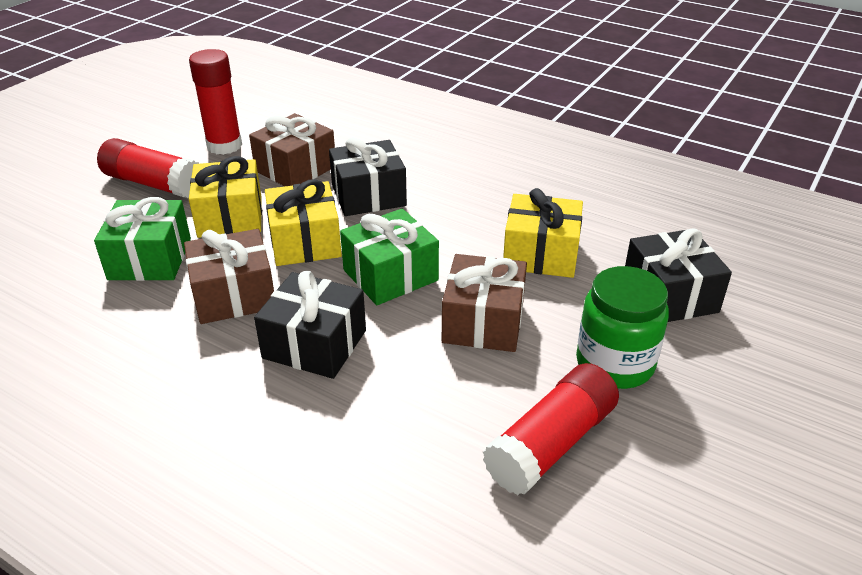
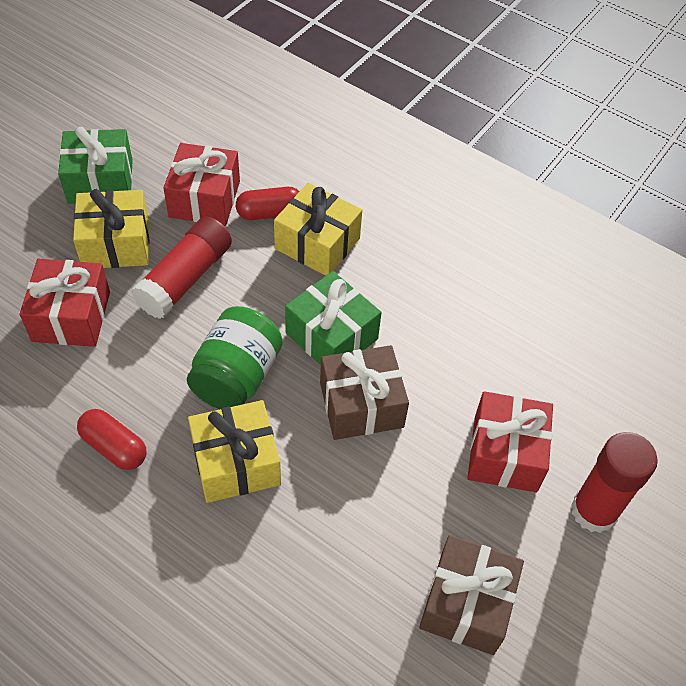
black gift: [254,271,366,379] [329,137,407,216] [625,229,732,322] = 3 -> none = 0
brown gift: [184,229,274,324] [249,113,335,186] [442,254,527,352] = 3 -> [320,345,409,440] [419,535,524,655] = 2
red capsule: none = 0 -> [77,409,146,470] [236,187,300,220] = 2
red gift: none = 0 -> [20,259,110,347] [163,143,240,226] [468,391,553,492] = 3
red glue stick: [97,138,199,198] [189,49,242,155] [483,363,619,495] = 3 -> [131,217,232,319] [571,432,658,533] = 2

